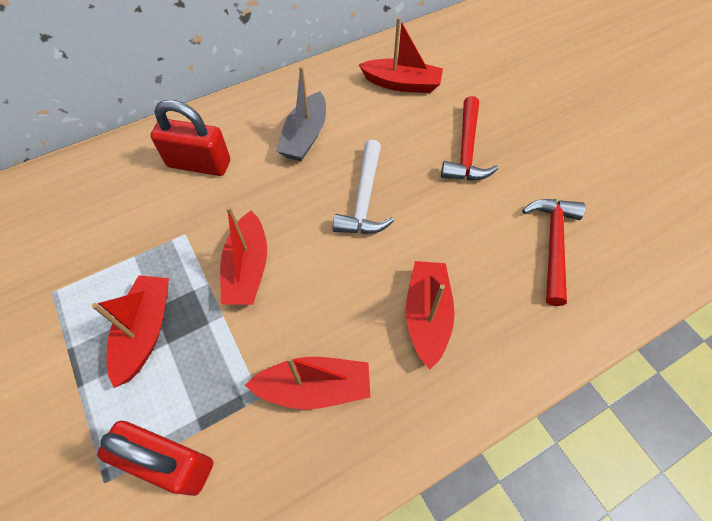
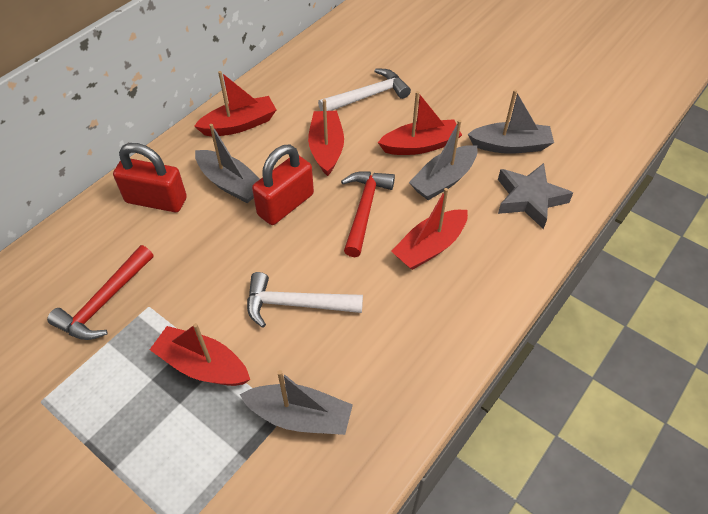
grey boat: [276,66,326,161] = 1 -> [195,124,260,203] [239,370,353,435] [409,120,478,200] [468,90,554,154] = 4
grey star: none = 0 -> [498,163,573,229] = 1
white hammer: [333,140,394,234] = 1 -> [247,272,363,328] [318,68,411,111] = 2

